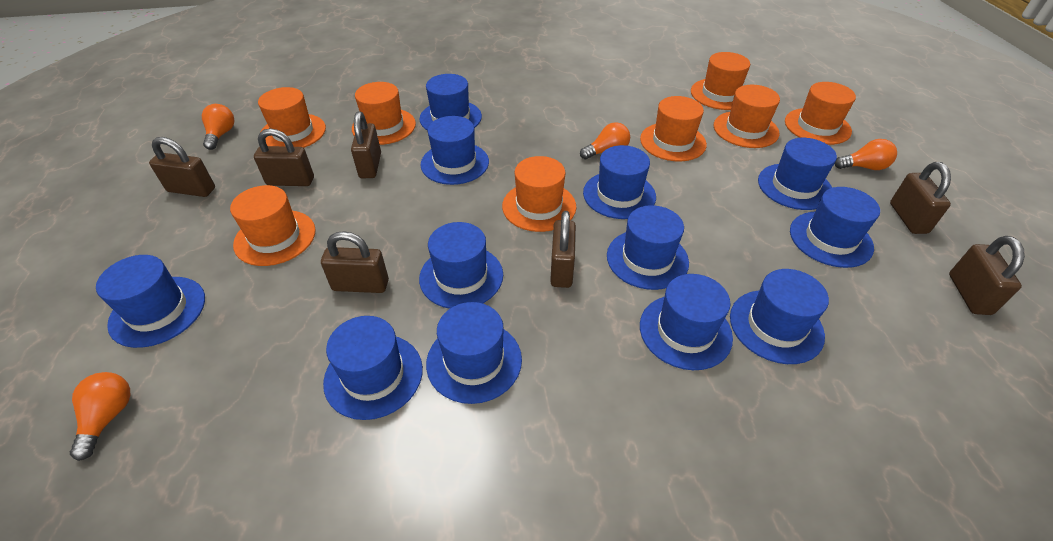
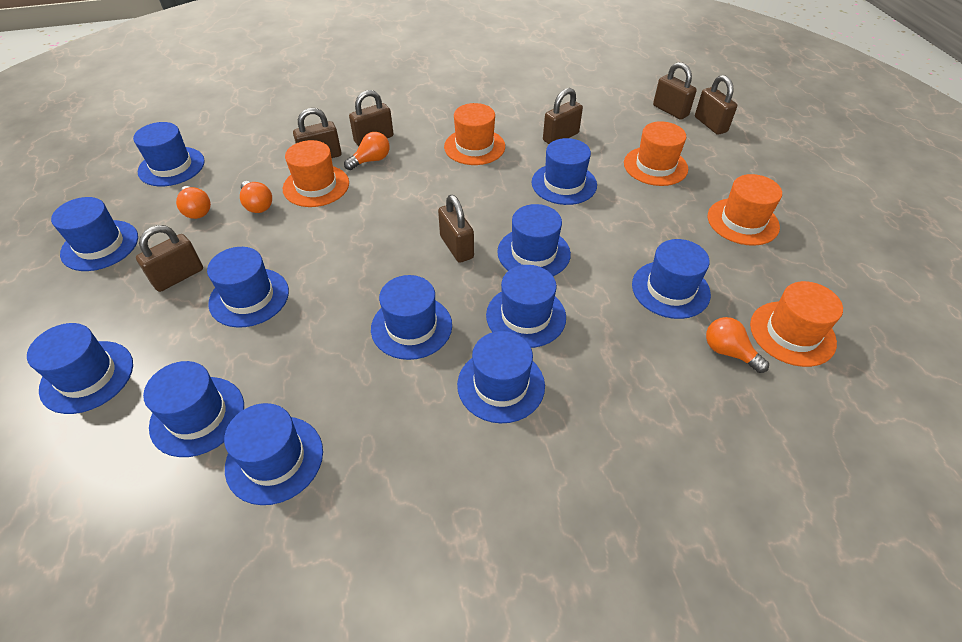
orange hat: [230,185,316,266] [258,87,326,148] [352,82,416,145] [502,156,576,232] [640,96,707,161] [691,52,750,110] [714,85,780,148] [785,82,856,145] = 8 -> [283,140,349,207] [444,103,505,165] [624,121,688,186] [708,174,782,246] [750,281,843,367] = 5

